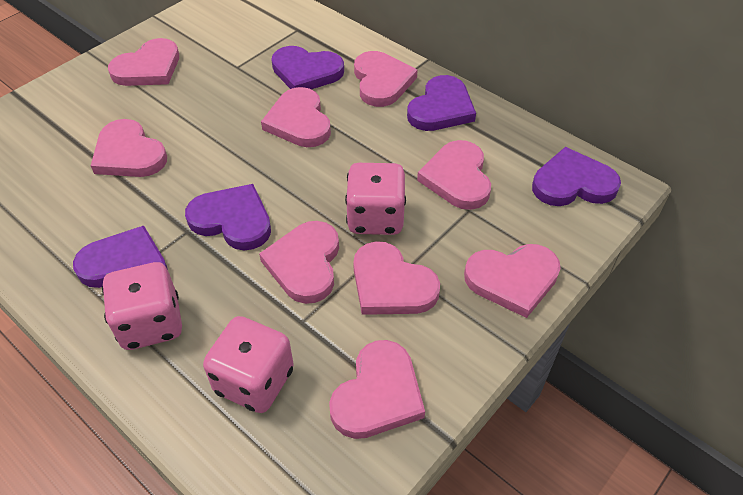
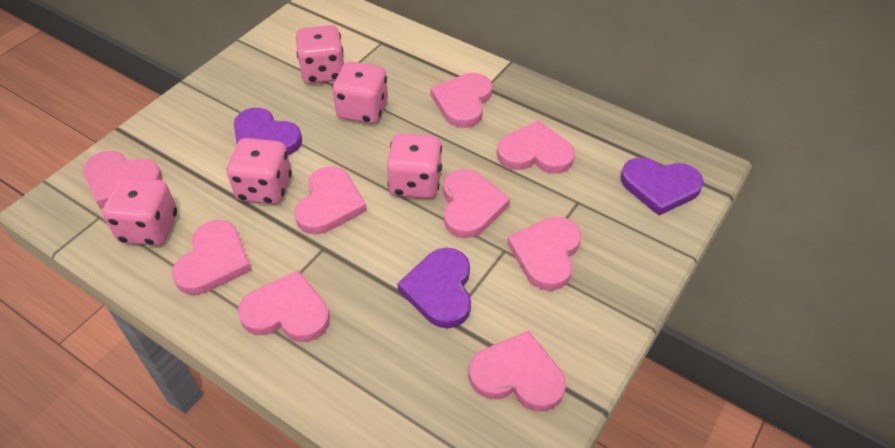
pink dice: [102,262,182,350] [203,316,294,413] [345,163,406,235] = 3 -> [102,177,177,246] [227,138,292,205] [296,25,344,84] [332,62,388,124] [387,133,442,199] = 5
purple heart: [73,226,168,288] [185,184,271,251] [271,46,344,89] [407,75,476,131] [532,147,621,206] = 5 -> [234,108,302,155] [397,248,471,328] [621,158,704,215] = 3

